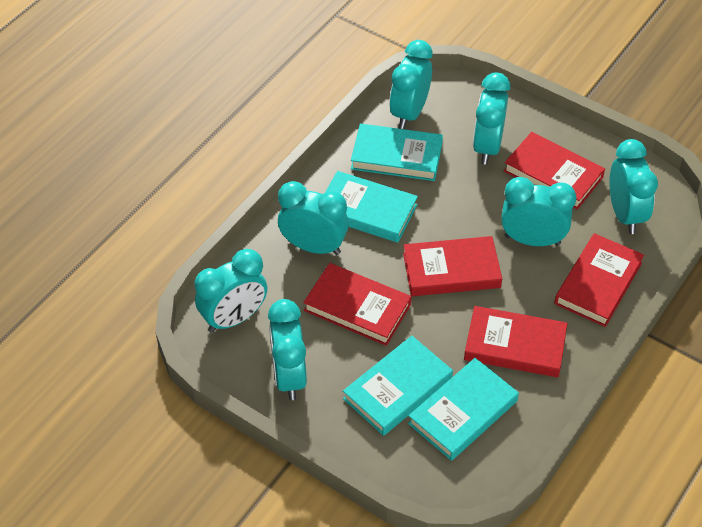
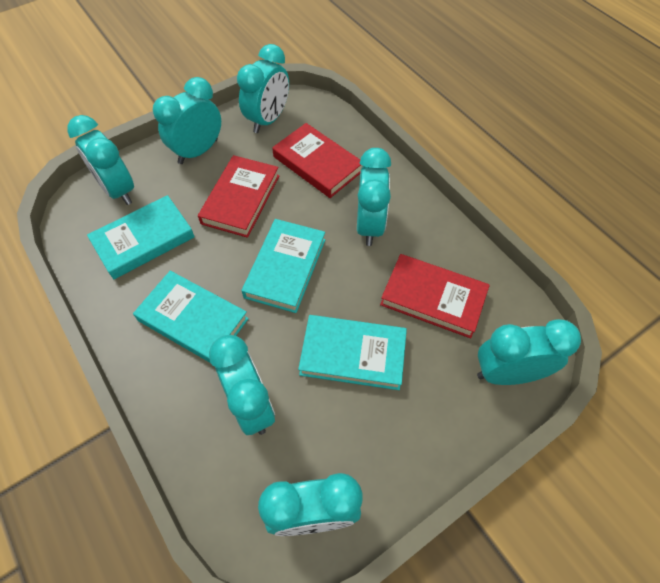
red book: [303,263,411,346] [403,236,502,296] [464,306,568,377] [504,132,605,209] [554,233,644,327] = 5 -> [198,155,280,238] [272,123,361,198] [380,254,490,338] = 3

